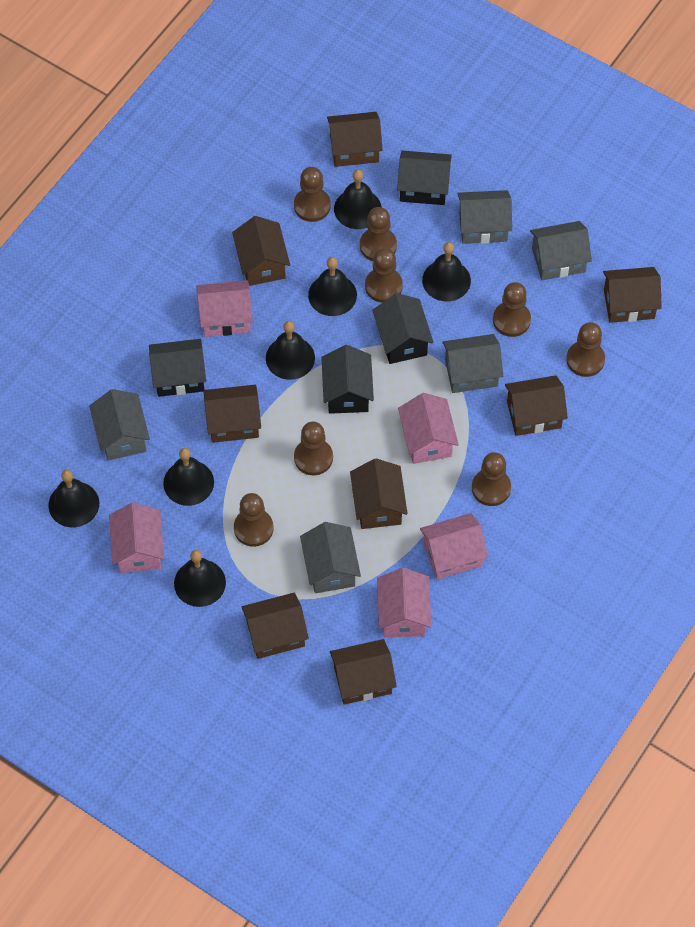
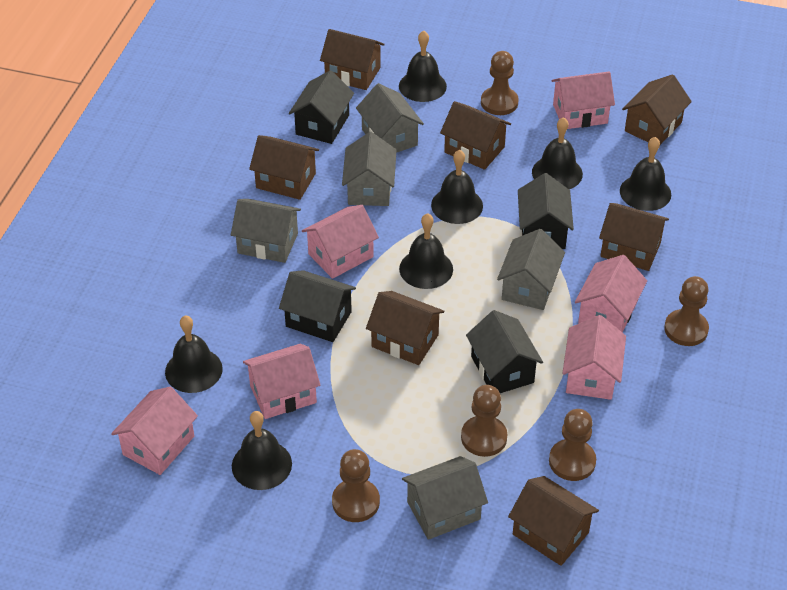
brown house: [203,385,261,443] [232,216,290,286] [242,593,309,659] [327,112,383,167] [330,639,397,705] [350,458,408,529] [505,375,568,436] [603,267,662,323] = 8 -> [249,135,319,200] [320,29,385,90] [366,291,445,365] [440,101,511,170] [508,476,599,566] [599,203,669,271] [622,74,692,145] = 7
brown pawn: [234,493,273,547] [294,167,331,222] [294,421,333,475] [360,207,397,261] [365,248,403,303] [472,452,511,506] [493,282,531,337] [566,322,605,377] = 8 -> [332,449,380,522] [461,385,508,457] [481,51,519,115] [549,409,596,481] [664,276,709,346] = 5
pink house: [109,502,164,573] [196,280,253,337] [377,568,432,637] [398,393,459,464] [420,513,488,579] = 5 -> [111,387,198,475] [243,344,320,419] [302,205,379,279] [551,71,615,129] [562,315,626,400] [575,255,647,332] = 6

